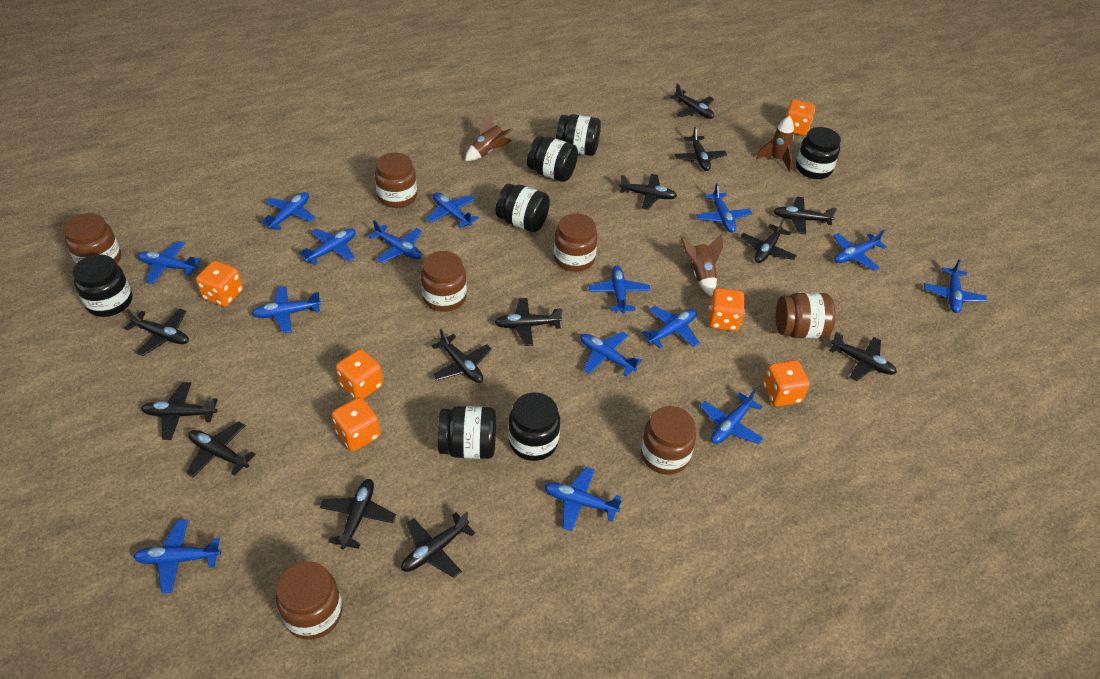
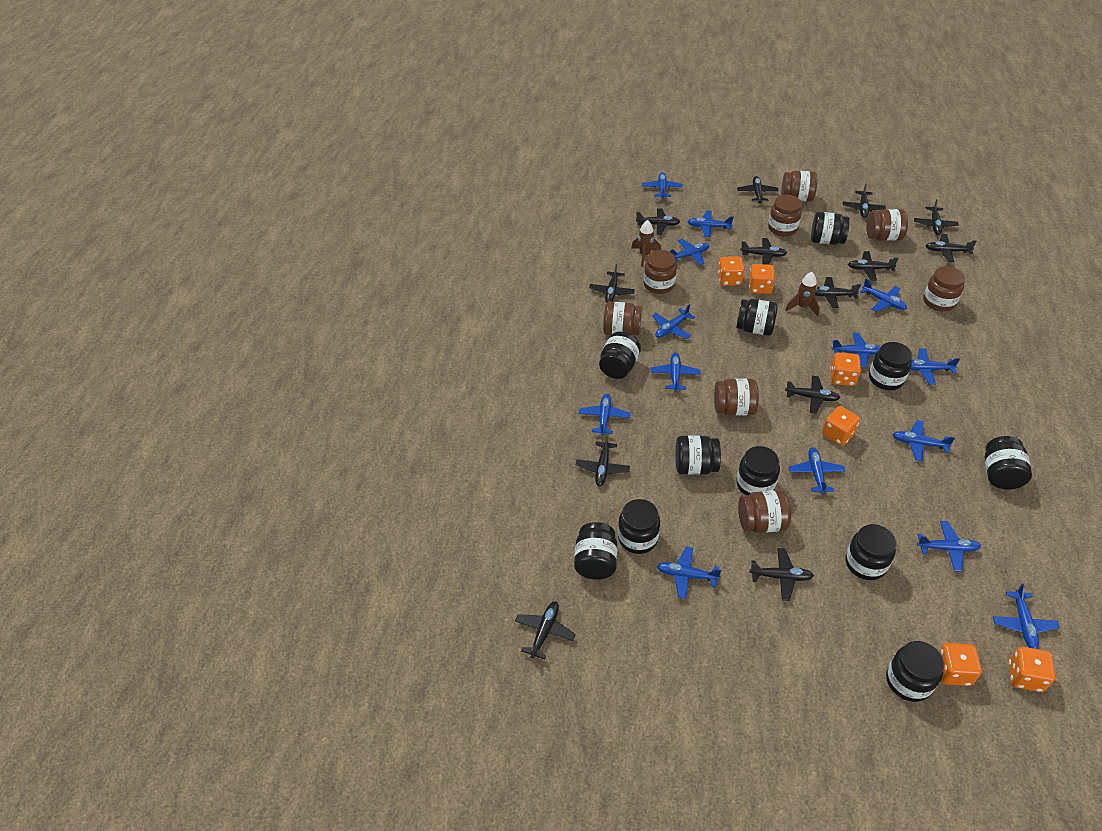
black jar: [72,254,132,317] [438,406,496,459] [496,183,550,232] [508,392,560,461] [527,136,578,182] [556,114,601,156] [796,127,841,179] = 7 -> [574,522,617,580] [599,332,641,379] [618,499,660,554] [675,436,721,475] [736,299,778,336] [736,446,780,495] [811,212,850,245] [845,524,896,580] [869,342,912,390] [886,641,944,702] [984,436,1032,489] = 11
blue plane: [133,519,221,593] [138,241,201,284] [252,286,321,333] [261,192,315,230] [299,228,356,265] [368,220,422,263] [426,192,479,228] [544,467,622,531] [580,332,642,376] [588,266,650,314] [642,306,700,348] [696,183,752,233] [700,389,764,444] [833,230,887,271] [924,259,987,313] = 15 -> [579,394,631,435] [642,172,683,199] [651,353,700,392] [652,304,695,339] [657,546,721,599] [669,239,710,265] [688,211,734,237] [789,447,845,494] [831,333,881,368] [860,279,907,312] [892,420,955,462] [910,348,960,385] [917,521,981,572] [993,584,1060,649] = 14
brown jar: [63,213,121,264] [276,561,342,640] [375,153,417,208] [421,251,467,312] [554,213,597,272] [641,406,696,475] [776,293,835,338] = 7 -> [603,302,642,335] [644,250,677,294] [714,379,759,415] [738,490,791,533] [768,195,802,237] [781,171,817,201] [867,209,908,241] [923,266,965,312] = 8
brown rocket: [465,111,513,161] [681,234,723,297] [756,116,794,172] = 3 -> [631,220,661,266] [785,272,820,317] = 2

